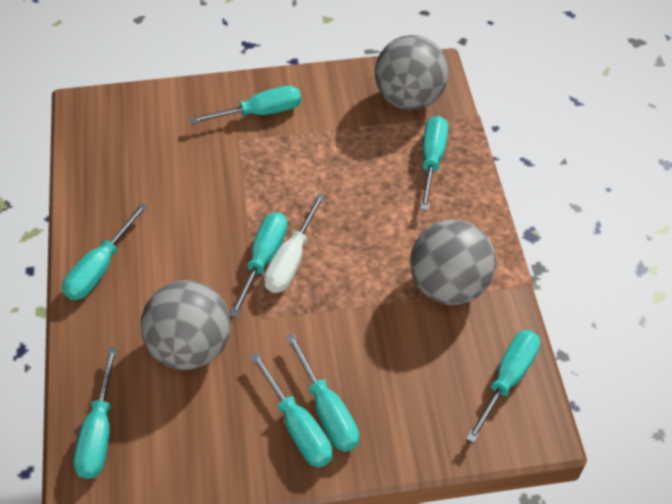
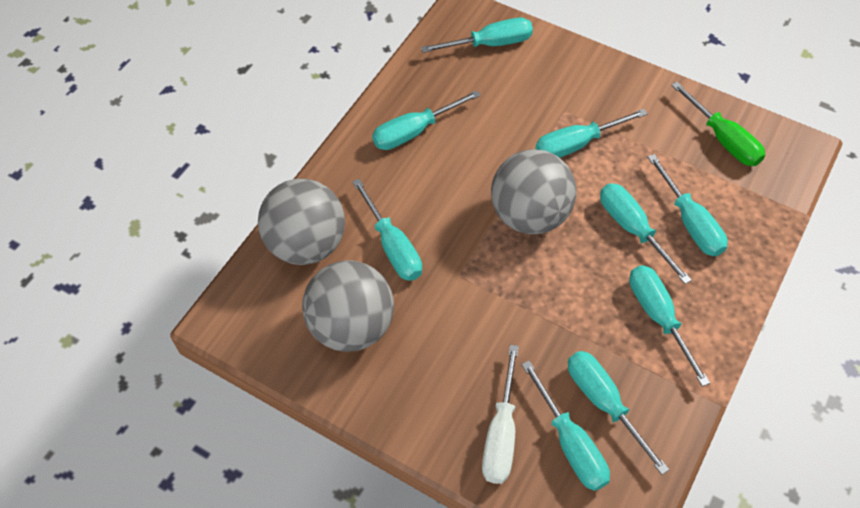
green screwdriver: none = 0 -> [671,82,765,166] = 1
turquoise screwdriver: [62,203,147,300] [73,347,118,479] [189,86,301,124] [229,212,288,318] [250,352,332,468] [286,333,359,452] [420,116,448,211] [466,330,540,443] = 8 -> [352,179,422,281] [372,90,481,150] [421,18,533,53] [521,361,610,491] [535,109,647,158] [568,351,669,475] [600,183,692,284] [629,265,710,387] [648,154,728,256] = 9

